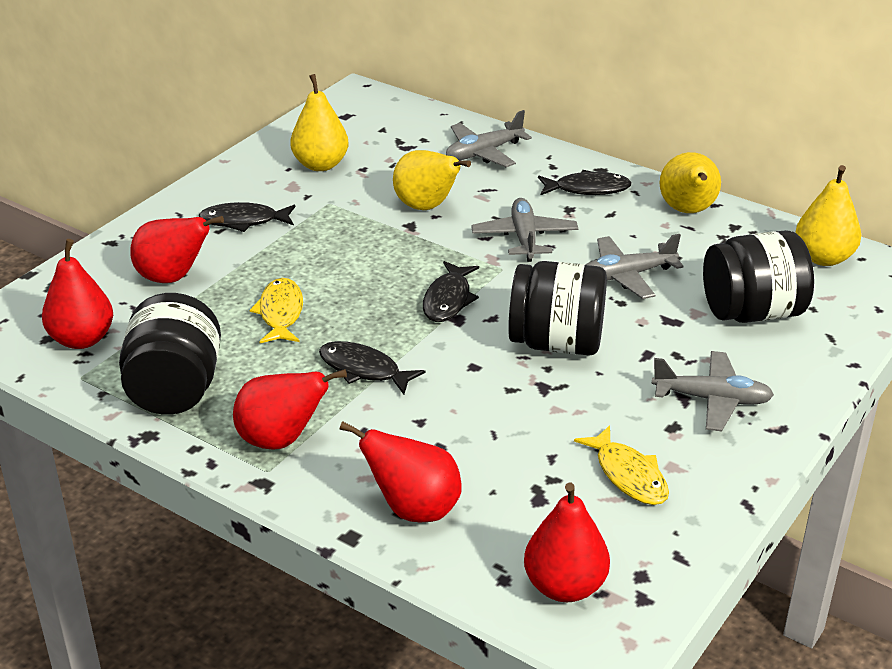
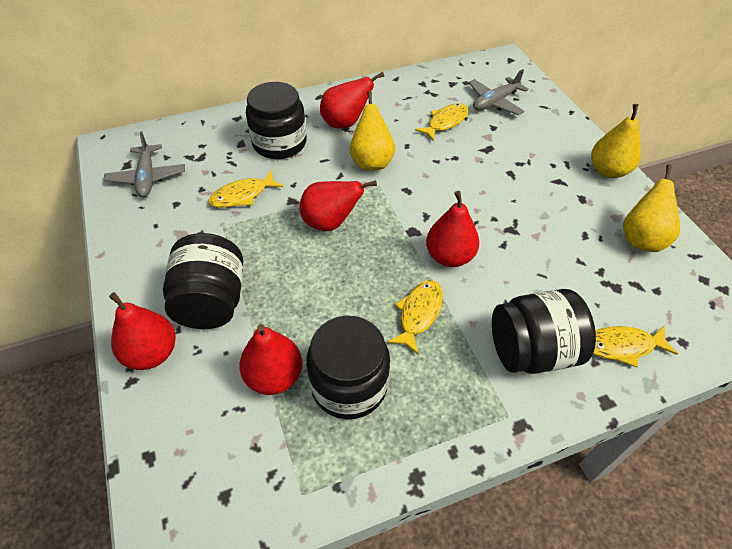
black fish: [198,202,295,232] [319,341,425,395] [423,261,479,322] [538,170,632,195] = 4 -> none = 0
black jar: [119,293,221,414] [508,261,607,355] [703,230,814,323] = 3 -> [163,233,243,329] [246,82,307,159] [306,315,390,419] [492,289,596,374] = 4
grey plane: [446,110,532,167] [471,198,578,262] [585,234,684,299] [651,351,774,431] = 4 -> [104,131,185,197] [468,69,529,115] = 2
yellow fish: [249,278,303,343] [574,425,669,505] = 2 -> [208,170,283,208] [387,280,443,355] [415,103,468,142] [593,326,678,367] = 4
yellow pear: [290,74,348,171] [393,150,471,210] [660,152,721,213] [795,165,861,266] = 4 -> [350,91,395,171] [591,104,641,178] [623,164,680,252] = 3

